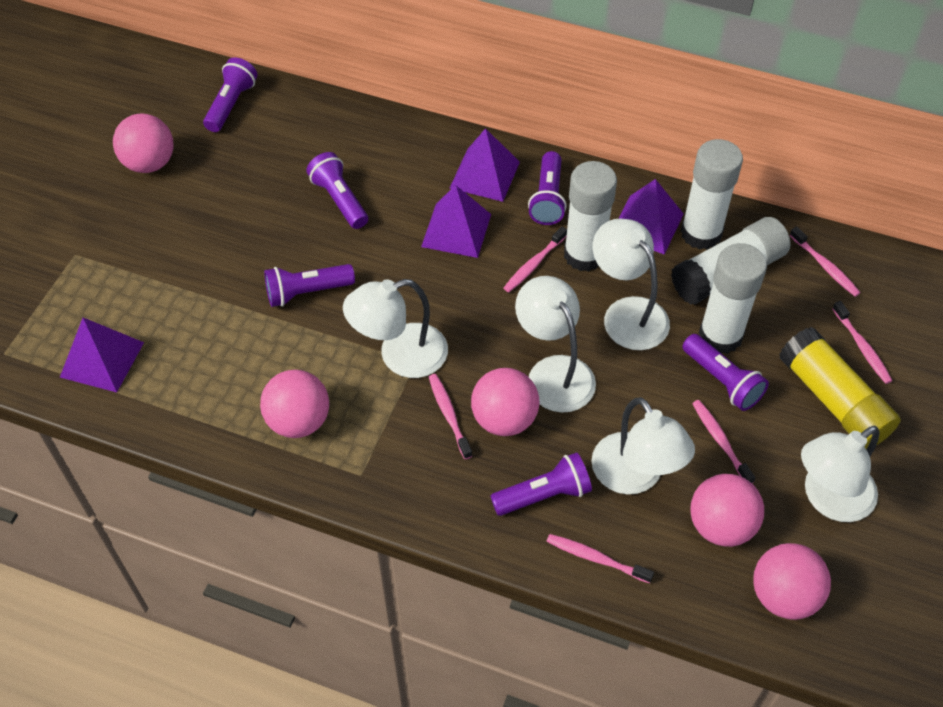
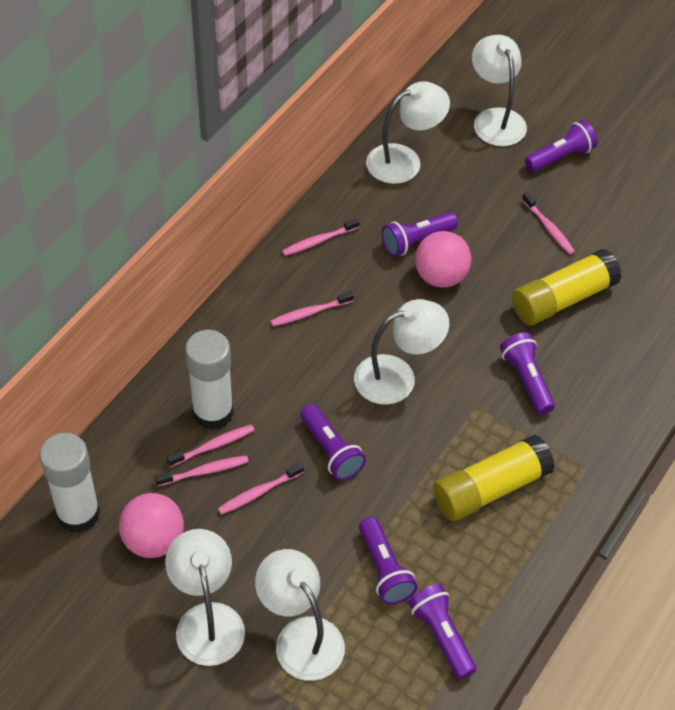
pink ball: [113,113,173,173] [260,370,329,438] [471,368,539,436] [690,474,764,547] [753,543,831,620] = 5 -> [119,493,184,558] [415,231,471,288] = 2
purple pyramid: [60,317,144,392] [421,185,491,258] [450,128,520,202] [618,179,684,254] = 4 -> none = 0
white glue stick: [564,161,617,272] [671,217,790,305] [681,139,743,250] [699,243,767,354] = 4 -> [40,433,100,533] [185,330,234,430] = 2
yellow glue stick: [779,327,901,449] = 1 -> [433,434,555,521] [512,249,621,325] = 2

